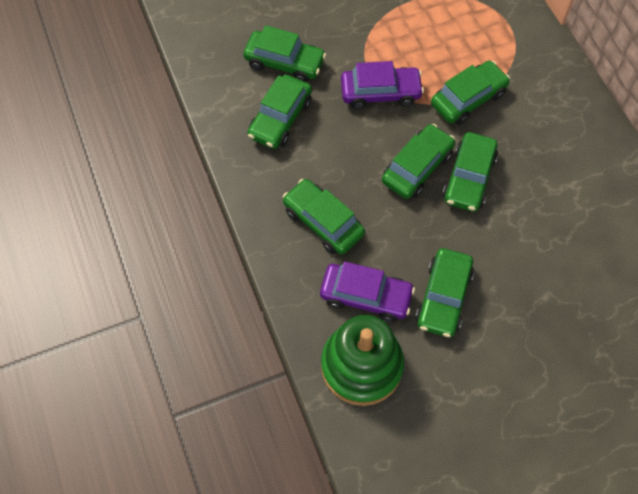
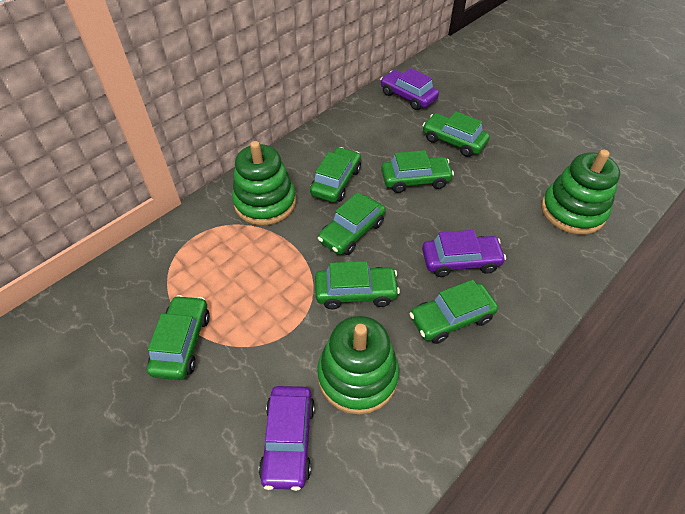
green stacking toy: [321,315,404,406] = 1 -> [232,141,296,226] [317,316,399,415] [541,150,620,235] = 3
purple car: [320,261,415,322] [341,61,424,109] = 2 -> [259,386,315,491] [380,68,439,110] [422,230,506,277] = 3

